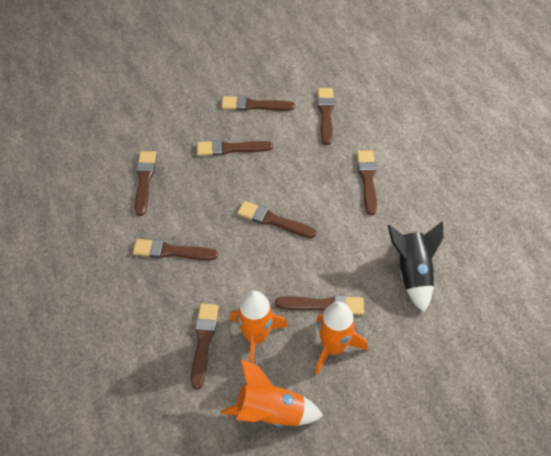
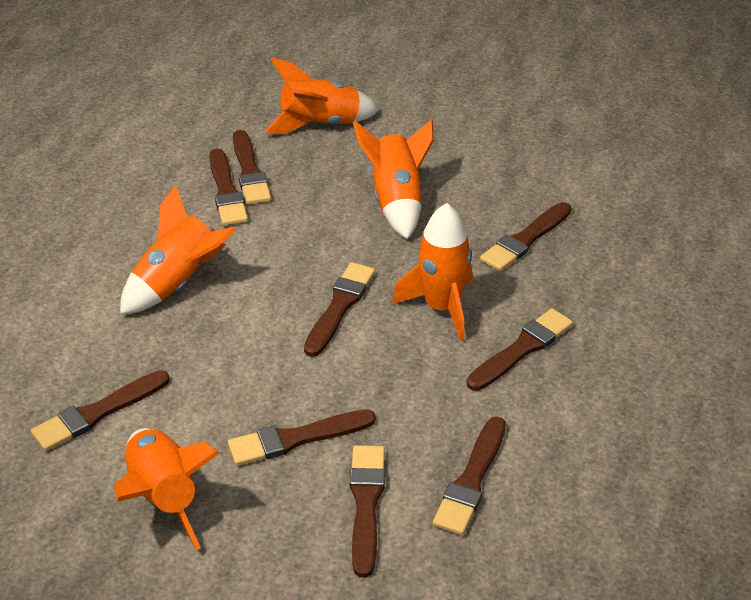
black rocket: [388,221,443,312] = 1 -> none = 0
orange rocket: [221,359,323,427] [229,291,288,364] [315,302,368,375] = 3 -> [114,428,220,550] [120,184,237,314] [264,57,379,134] [353,119,434,239] [392,203,473,341] = 5

